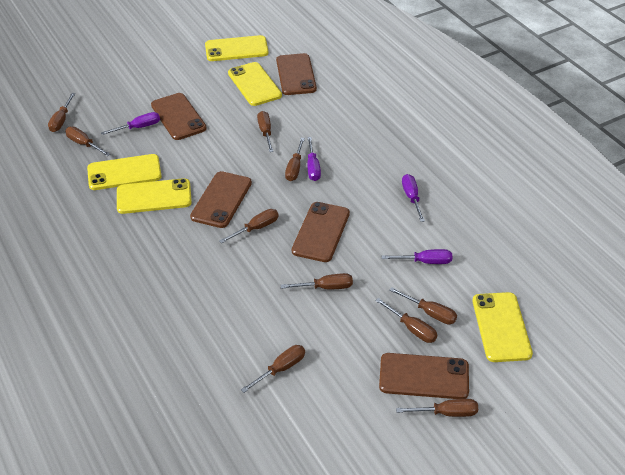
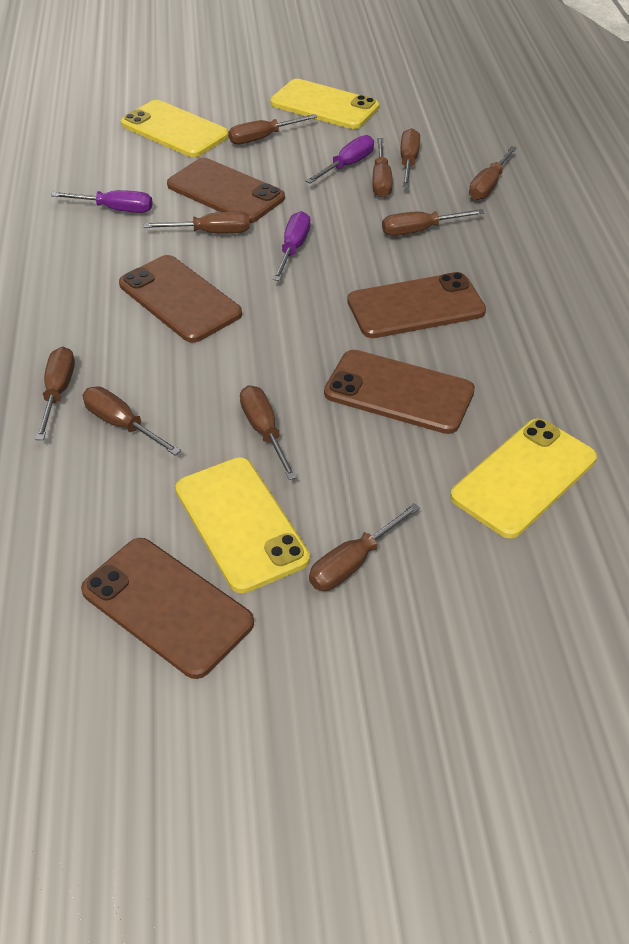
purple screwdriver: [101,112,160,135] [307,137,321,181] [382,249,452,264] [402,174,425,222] = 4 -> [51,190,153,213] [273,211,310,281] [306,135,374,184] = 3
yellow phone: [87,154,162,190] [117,178,192,214] [205,35,269,61] [228,62,282,106] [472,292,533,362] = 5 -> [121,100,229,157] [175,457,310,593] [270,79,379,129] [450,418,597,539] = 4

